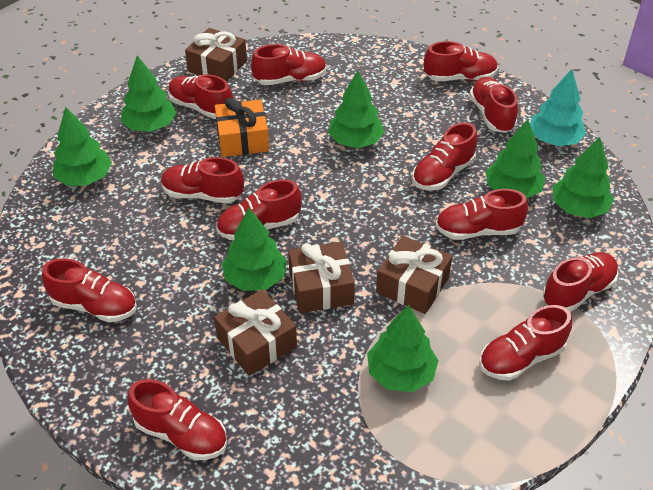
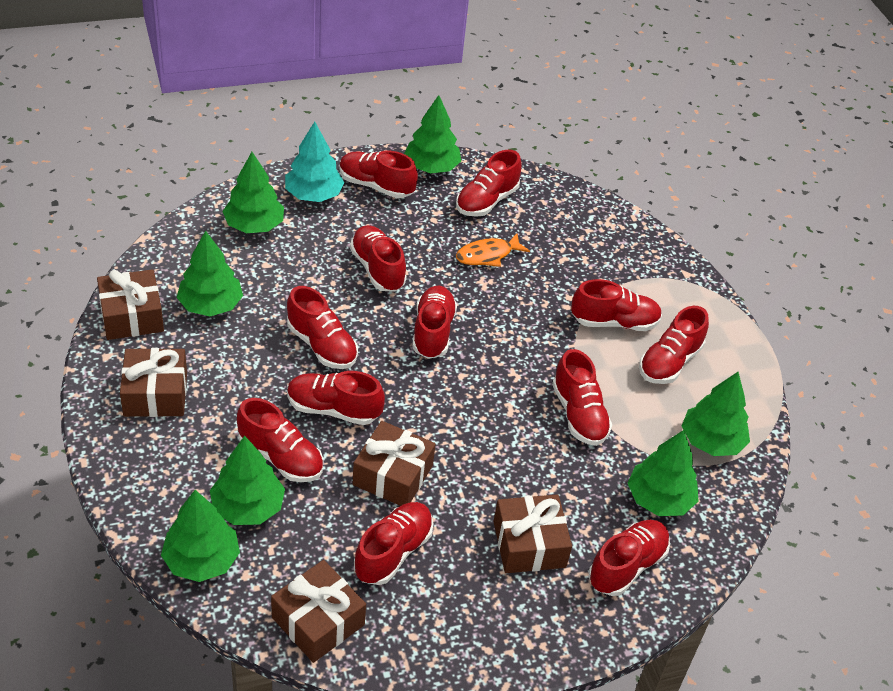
brown gift: [185,28,247,82] [214,289,297,376] [288,242,355,313] [376,236,452,314] = 4 -> [97,269,164,340] [120,348,187,417] [271,560,366,663] [352,421,436,506] [493,494,572,573] = 5
orange fish: none = 0 -> [456,233,530,267] = 1
orange gift: [215,98,269,157] = 1 -> none = 0

